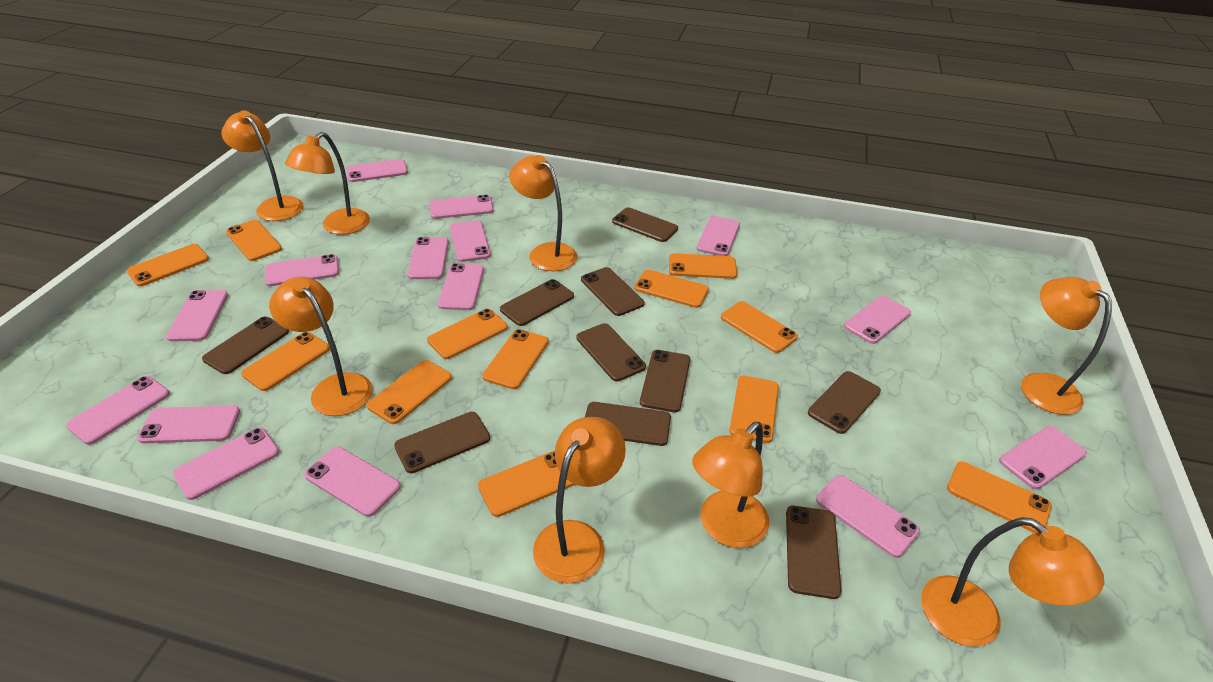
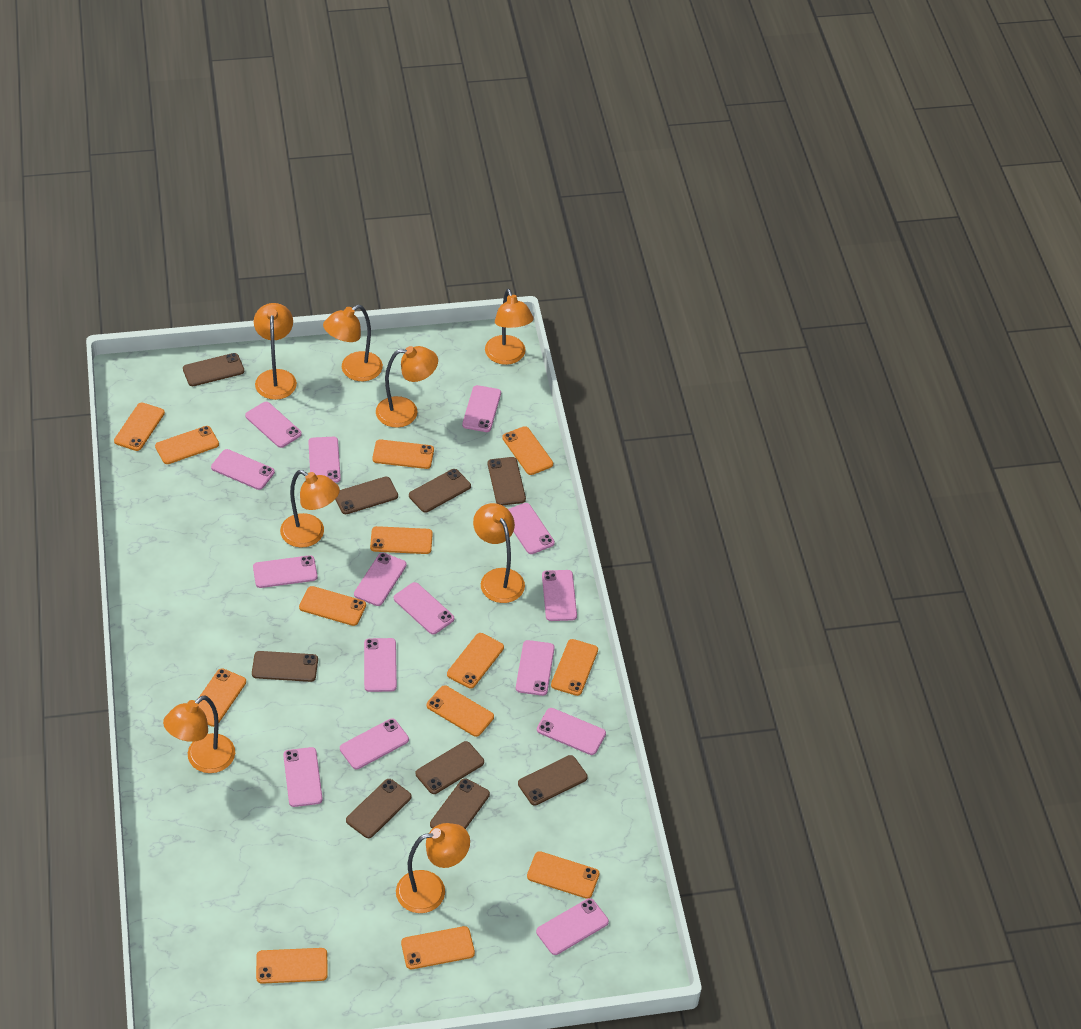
brown phone: [202,317,289,374] [394,412,490,473] [500,279,574,326] [576,323,646,381] [581,267,645,316] [585,402,671,446] [612,207,678,242] [640,350,690,412] [786,506,842,599] [808,371,881,434] = 10 -> [183,353,244,386] [252,651,318,682] [335,477,398,514] [346,779,412,838] [409,469,471,513] [416,741,484,794] [430,778,490,829] [488,457,526,505] [518,755,588,805] = 9
orange phone: [127,244,209,286] [226,220,282,261] [241,332,330,391] [367,360,452,424] [427,309,508,359] [478,451,575,517] [482,329,549,389] [634,270,709,308] [669,253,737,279] [721,301,798,353] [729,376,779,443] [947,461,1052,533] = 12 -> [114,403,165,451] [155,426,219,464] [198,668,246,727] [256,948,328,984] [299,586,366,626] [370,526,433,554] [372,439,434,469] [401,926,475,969] [427,685,494,737] [447,633,504,688] [502,426,553,475] [527,851,600,899] [551,639,598,696] = 13

